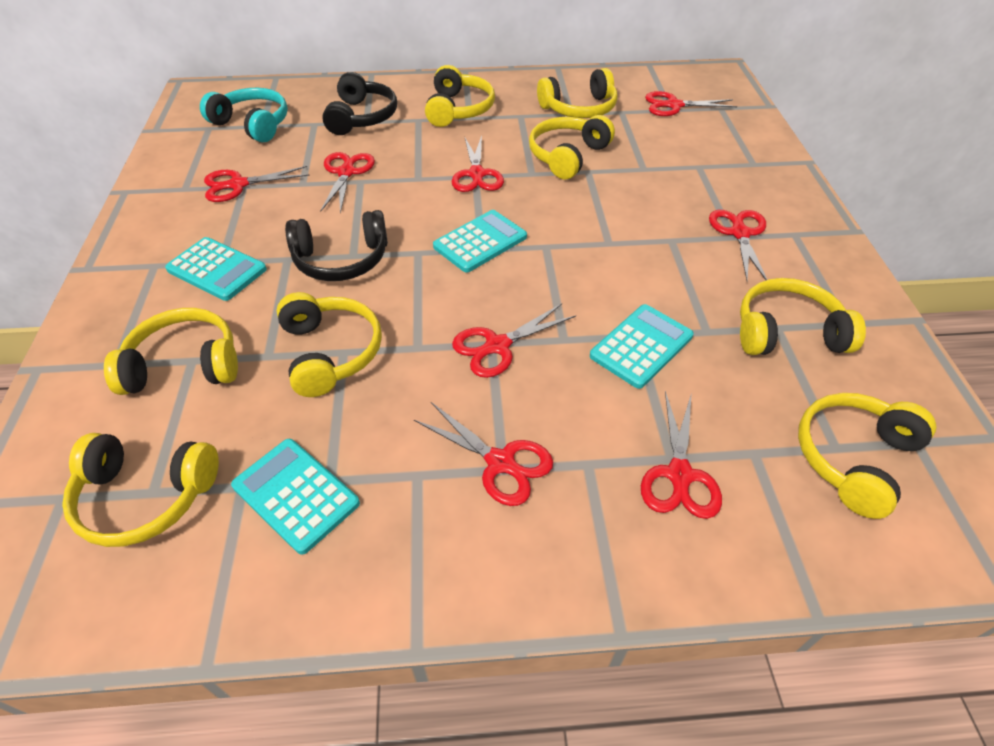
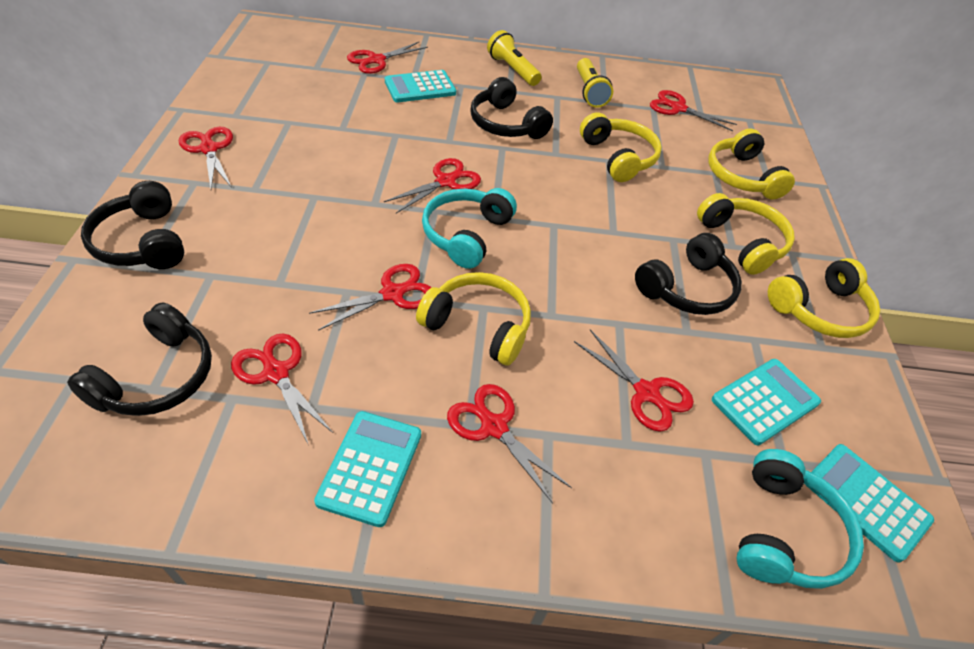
black headphones: [285,210,388,281] [322,72,397,135] = 2 -> [67,302,212,416] [81,181,184,269] [470,77,553,139] [635,233,742,315] = 4
turquoise headphones: [200,88,288,142] = 1 -> [422,188,517,269] [737,449,864,589] = 2
yellow flashlight: none = 0 -> [487,30,542,86] [577,58,613,108] = 2
yellow headphones: [62,433,219,547] [104,308,238,395] [277,292,382,397] [425,65,495,127] [529,115,615,179] [537,68,617,118] [740,278,866,355] [798,393,937,519] = 8 -> [416,272,531,366] [580,112,662,182] [697,193,795,275] [708,129,795,200] [768,258,880,338] = 5

